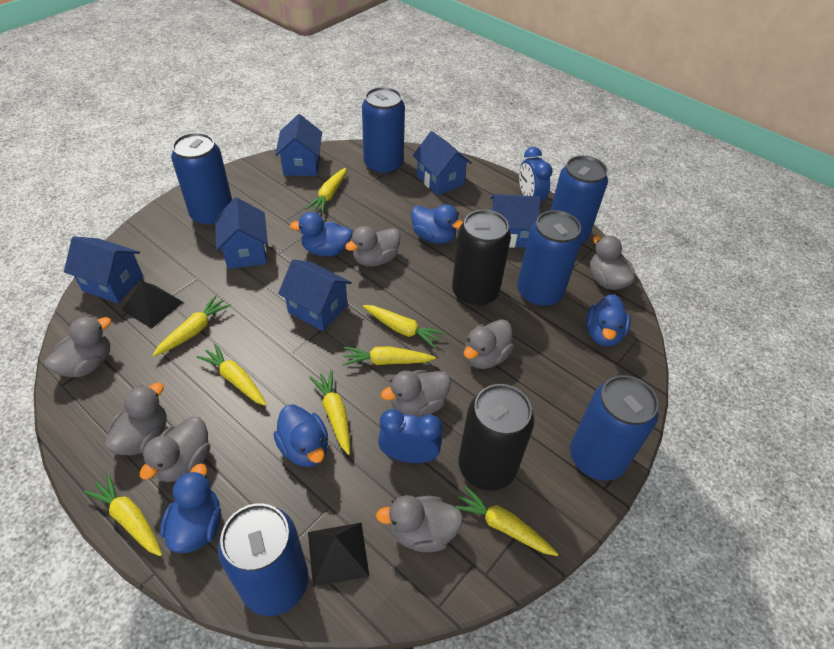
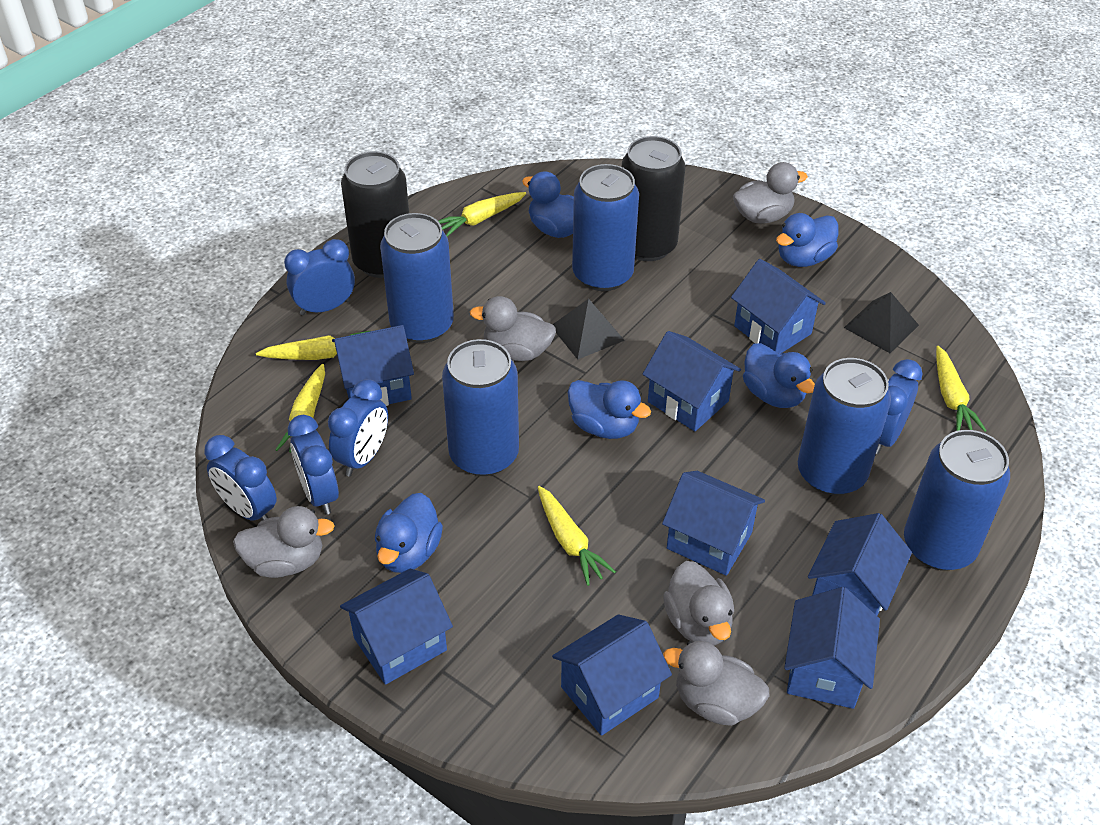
blue can: [171,132,232,226] [218,503,308,616] [362,87,405,175] [517,210,582,307] [550,156,608,244] [570,375,659,481] = 6 -> [380,213,454,343] [442,339,519,476] [572,164,639,291] [798,358,891,495] [904,430,1010,571] = 5
blue clock: [378,409,442,463] [519,147,553,201] = 2 -> [204,435,277,521] [284,239,355,315] [288,415,339,515] [328,379,388,477] [876,359,922,454] = 5
blue house: [64,236,143,303] [215,197,268,269] [275,114,322,176] [278,260,352,331] [413,131,472,196] [490,194,541,248] = 6 -> [332,325,414,406] [340,568,453,684] [552,614,672,736] [642,331,741,431] [662,471,765,576] [731,259,826,354] [784,587,880,709] [808,513,912,616] = 8
grey duck: [44,316,111,377] [105,383,167,455] [140,417,210,482] [345,226,401,267] [376,495,463,552] [381,370,451,416] [464,319,514,369] [590,235,635,290] = 8 -> [233,506,335,578] [470,296,556,361] [663,561,734,646] [663,641,770,726] [733,162,808,224] = 5
yellow carrot: [84,473,162,556] [152,295,231,357] [197,343,267,406] [306,168,346,214] [309,370,350,455] [342,347,436,366] [363,305,445,348] [454,486,558,556] = 8 -> [256,331,370,360] [276,364,325,452] [438,192,526,237] [538,486,616,586] [936,346,987,432] = 5

